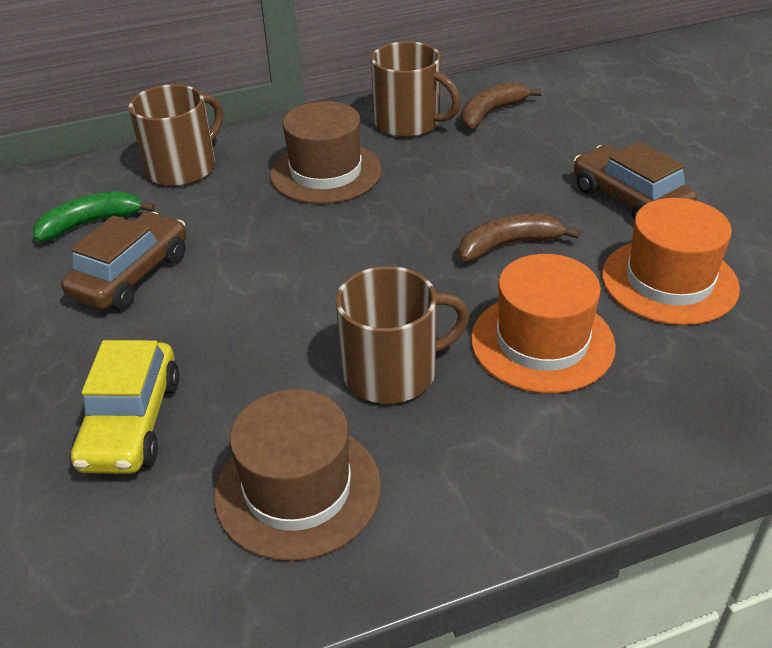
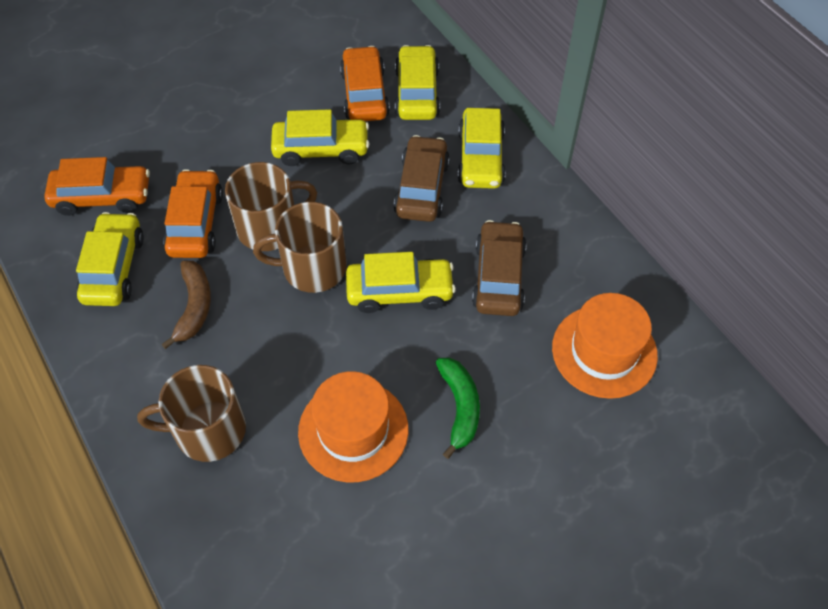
brown banana: [459,214,580,262] [461,82,542,129] = 2 -> [162,261,211,349] = 1
brown hat: [214,389,381,561] [270,101,382,204] = 2 -> none = 0
orange car: none = 0 -> [44,157,150,216] [163,169,223,258] [340,46,390,121] = 3
yellow car: [71,340,180,474] = 1 -> [76,212,144,306] [271,109,369,166] [346,252,456,313] [395,45,440,120] [457,108,506,189] = 5

